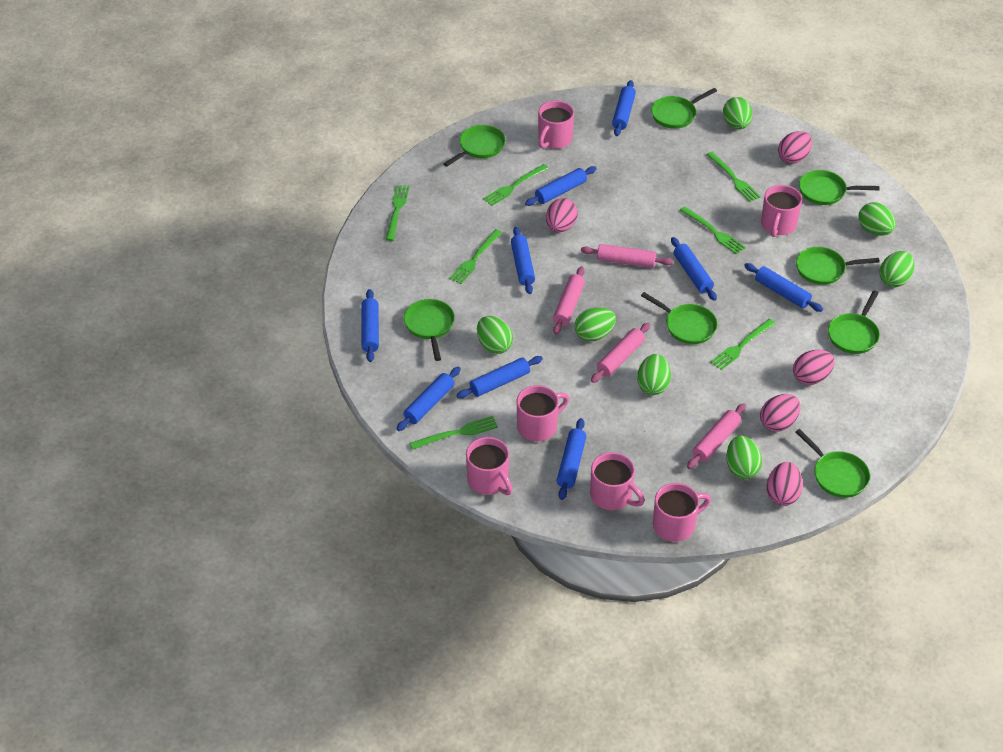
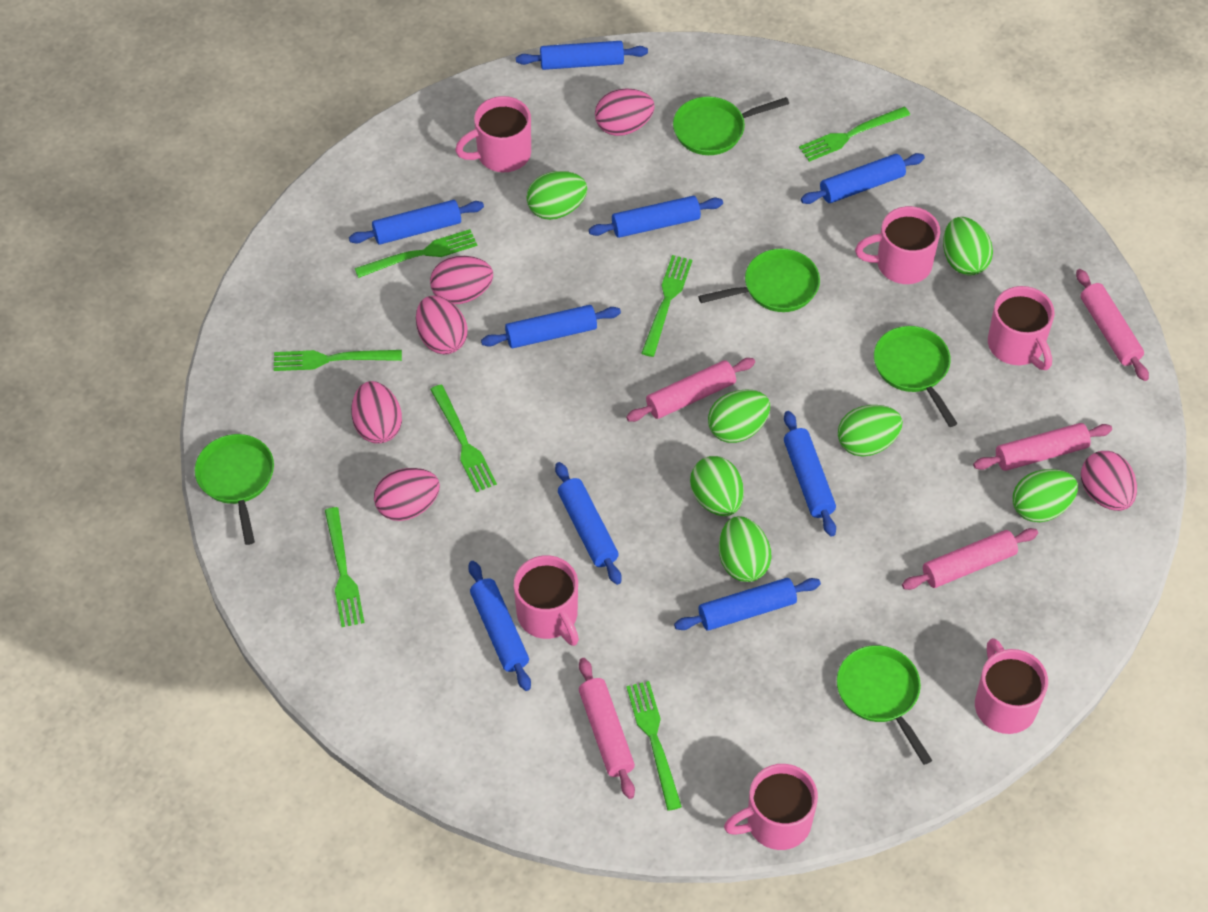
green pan: [404,299,455,361] [444,125,505,167] [641,292,717,344] [651,88,717,129] [796,247,880,285] [796,429,870,498] [799,170,879,205] [828,291,880,354] = 8 -> [195,434,274,545] [673,96,789,155] [698,249,820,312] [837,645,932,765] [874,326,958,427] = 5
pink egg: [546,198,578,232] [760,394,800,432] [766,462,803,506] [778,131,812,164] [793,350,835,385] = 5 -> [351,381,402,444] [374,468,440,521] [416,296,467,354] [430,256,493,304] [595,88,655,136] [1081,451,1137,511] = 6
pink rolling pin: [553,267,585,335] [581,244,673,268] [591,323,650,383] [687,403,746,469] = 4 -> [579,658,635,799] [626,358,755,422] [902,528,1038,590] [973,423,1112,471] [1076,269,1149,381] = 5

